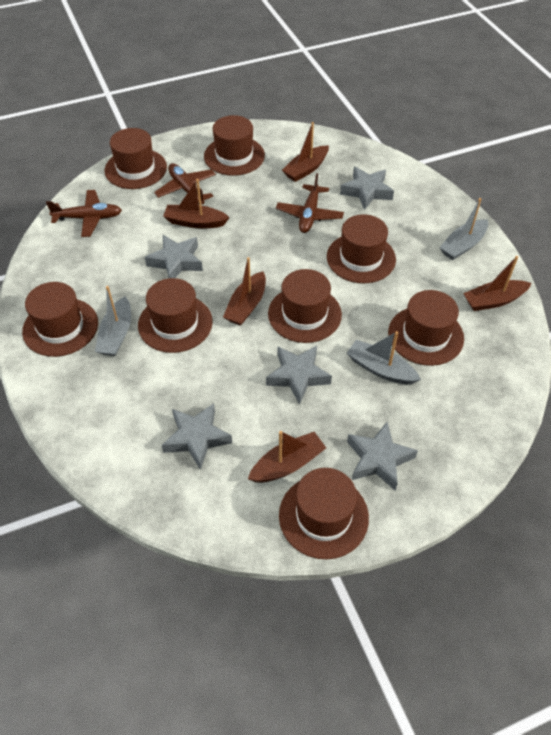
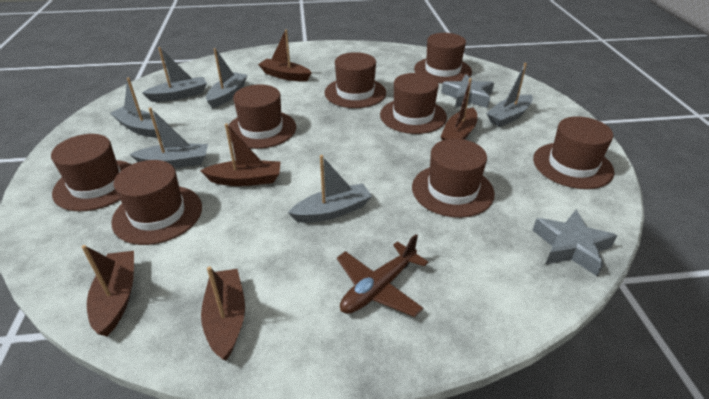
brown plane: [46,190,122,237] [154,163,216,205] [276,173,344,233] = 3 -> [337,234,428,317] = 1
grey boat: [95,286,131,356] [347,331,421,384] [439,198,488,260] = 3 -> [110,78,161,138] [129,107,208,168] [142,47,207,102] [206,48,247,108] [288,155,372,223] [486,63,533,127] = 6
grey star: [145,235,203,278] [162,403,232,470] [266,346,332,405] [340,167,394,210] [347,422,418,490] = 5 -> [441,74,494,108] [533,210,617,277] = 2

